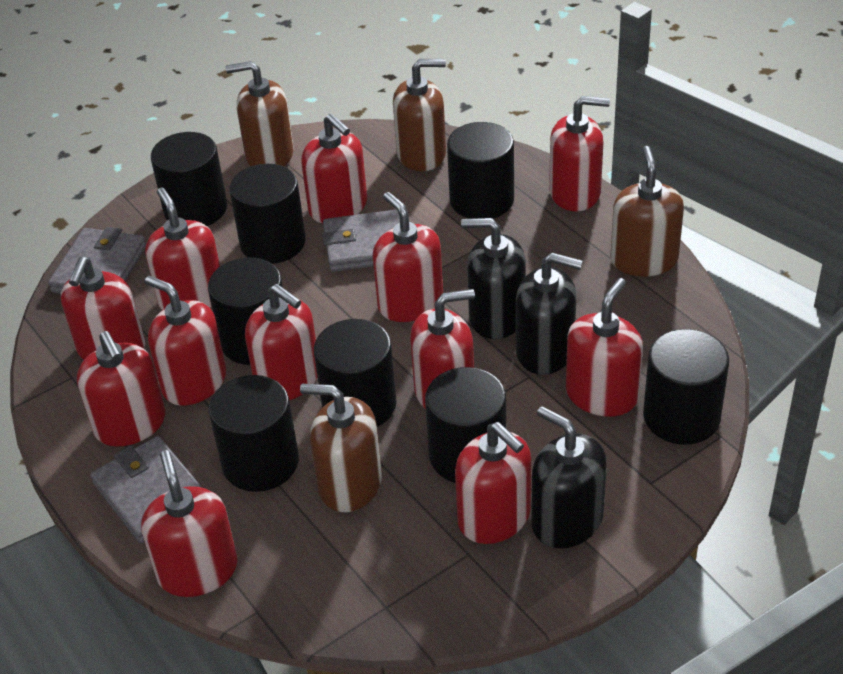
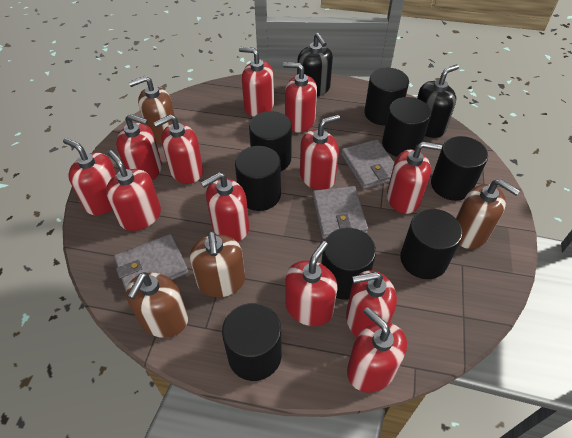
black soap dispenser: [461,218,526,339] [516,253,583,375] [531,407,607,548] = 3 -> [297,33,333,97] [417,64,459,138] = 2

